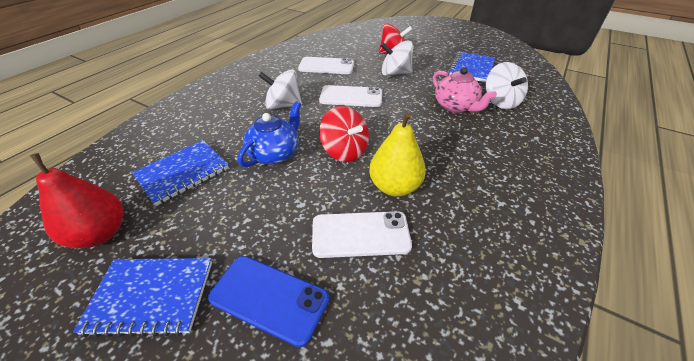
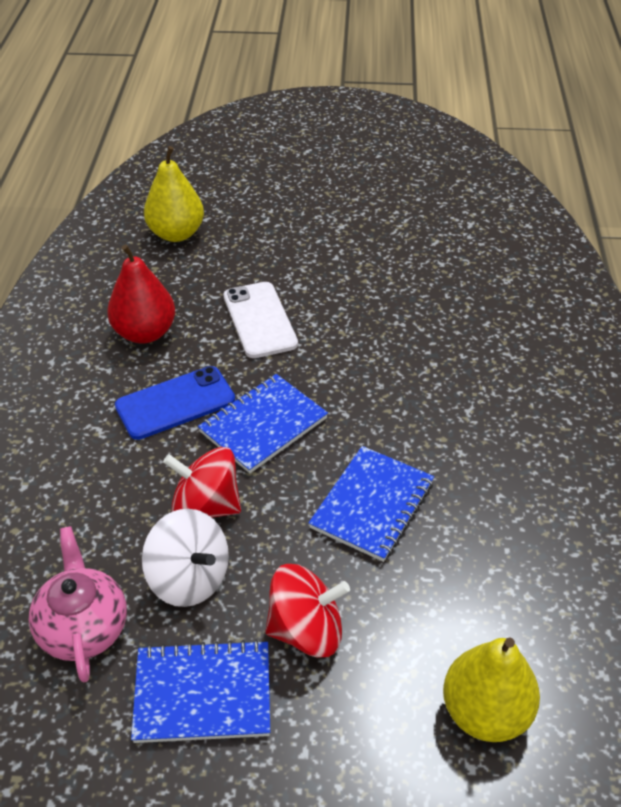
blue teapot: [238,101,301,167] = 1 -> none = 0
white phone: [298,57,354,74] [312,211,412,258] [319,85,382,107] = 3 -> [223,282,298,358] = 1
white spinning top: [259,69,302,110] [380,40,413,76] [486,62,528,109] = 3 -> [142,509,229,607] = 1
yellow pear: [369,112,426,197] = 1 -> [144,146,204,242] [443,637,540,742] = 2

